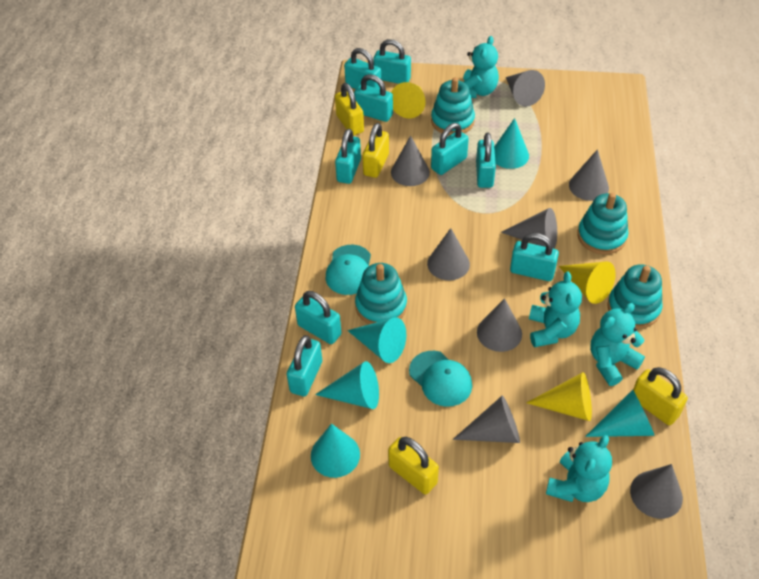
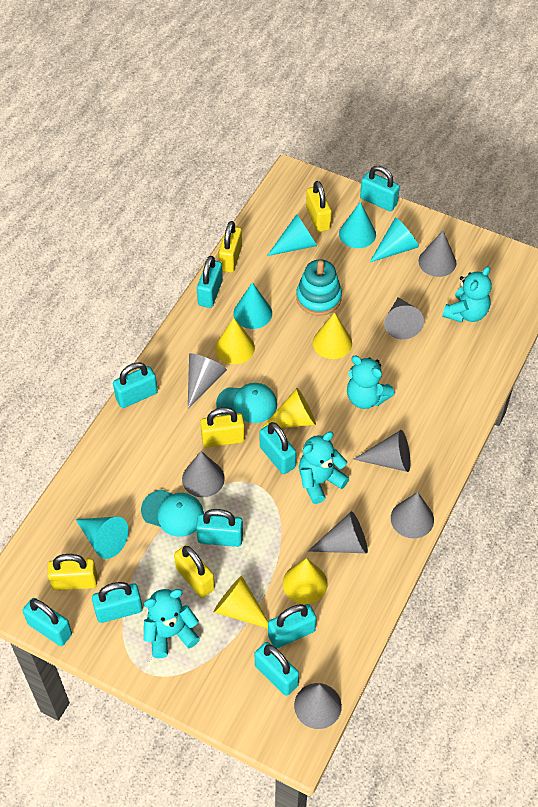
turquoise stacking toy: [355,263,407,324] [431,77,475,135] [577,193,628,255] [607,264,662,329] = 4 -> [296,259,342,315] = 1
yellow cone: [391,82,426,118] [526,372,592,421] [559,261,616,304] = 3 -> [213,576,268,628] [215,318,255,364] [260,388,316,430] [283,558,328,604] [313,312,352,359] = 5
yellow padlock: [335,83,364,136] [362,123,389,178] [388,437,439,495] [633,367,688,425] = 4 -> [47,554,97,590] [174,545,215,598] [200,407,245,448] [218,221,242,273] [306,181,332,232] = 5

